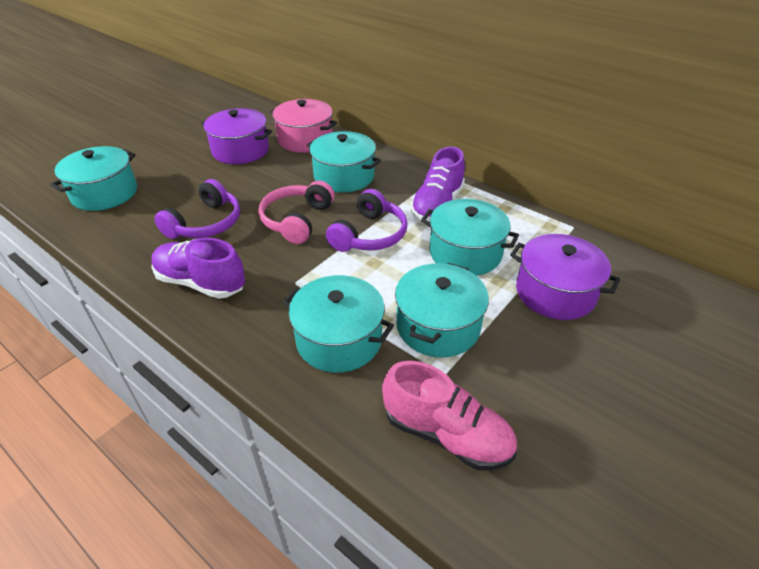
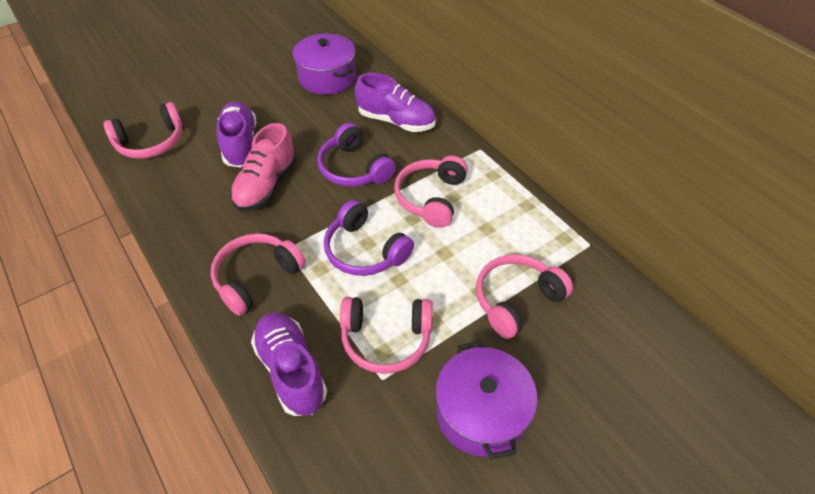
pink headphones: [259,181,335,244] = 1 -> [103,102,182,159] [211,233,306,316] [340,297,433,374] [394,155,468,228] [476,255,573,339] = 5
pink pot: [270,99,337,153] = 1 -> none = 0
purple shoe: [151,238,245,299] [410,146,465,222] = 2 -> [216,102,256,168] [251,312,327,416] [355,73,436,132] = 3
turquoise pot: [50,146,137,211] [283,275,394,373] [307,131,381,192] [395,263,489,358] [421,199,519,276] = 5 -> none = 0

